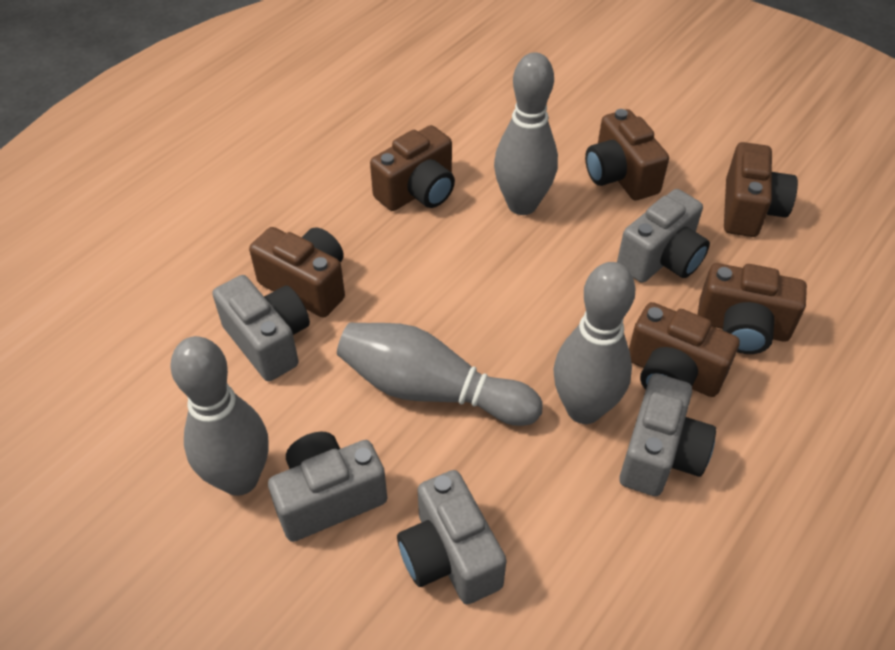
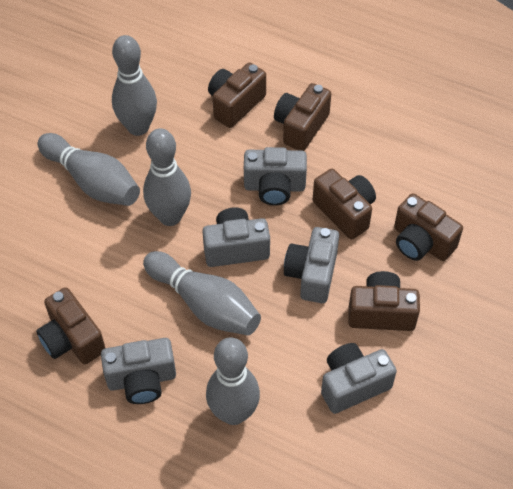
grey bowling pin: [171,336,269,496] [337,323,543,426] [494,52,558,215] [553,262,636,424] = 4 -> [38,133,140,206] [112,35,157,136] [143,128,191,226] [143,251,261,335] [206,337,260,425] = 5

